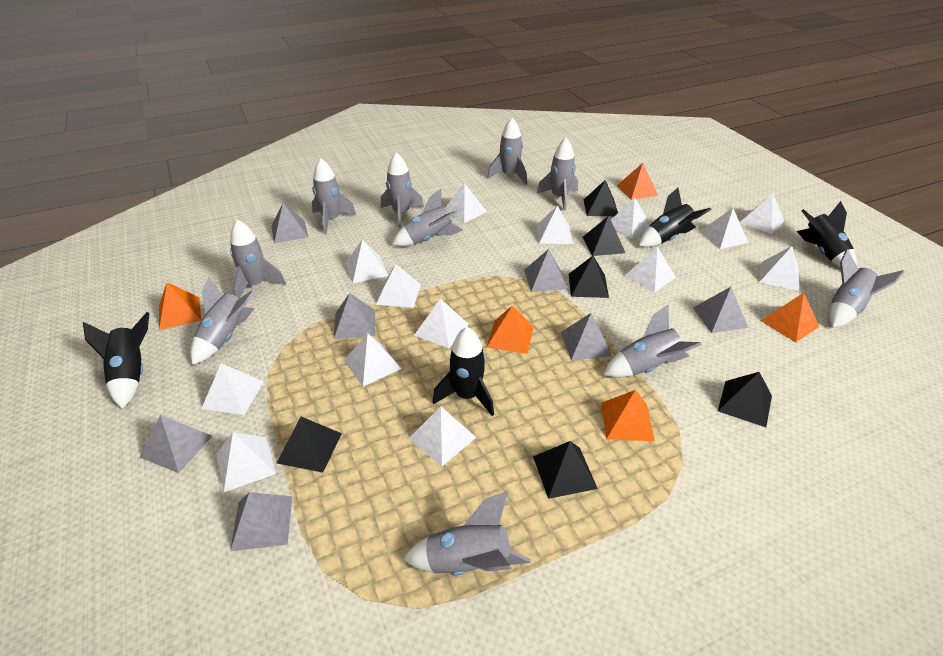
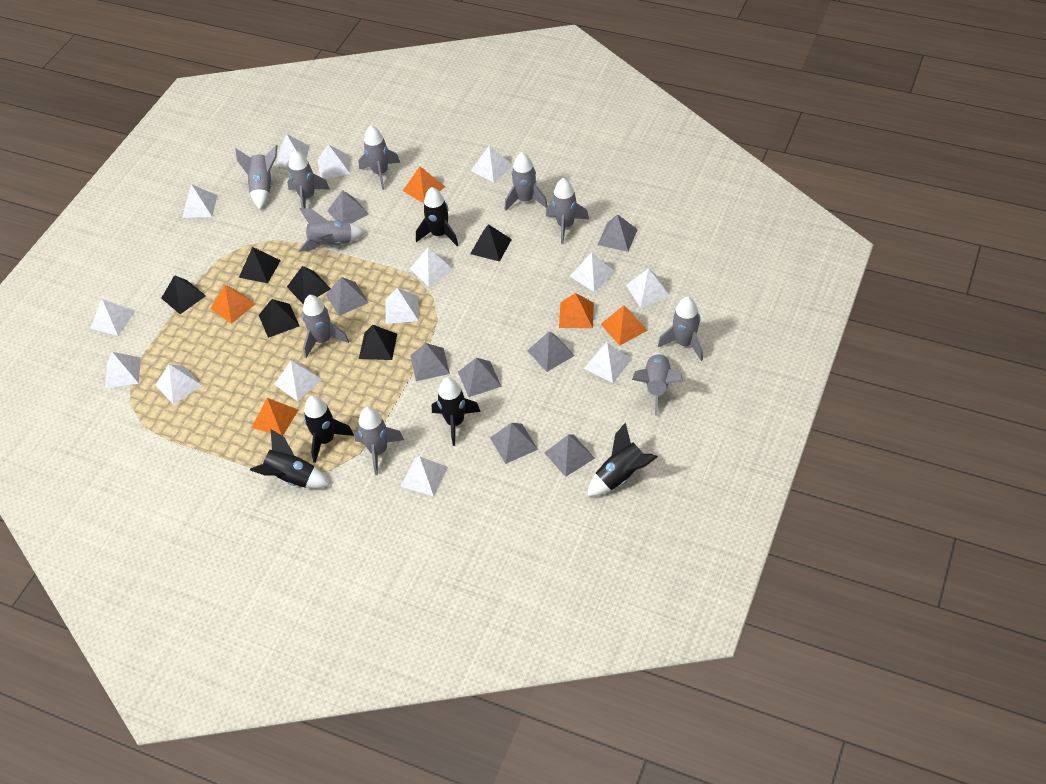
black rocket: [83,312,149,409] [433,327,494,416] [639,188,712,247] [797,201,857,268] = 4 -> [250,429,329,488] [304,396,354,463] [416,187,458,246] [432,377,481,446] [587,422,658,496] = 5
grey pyramid: [140,415,212,473] [230,492,292,551] [271,203,308,243] [334,293,375,339] [524,249,567,292] [561,313,612,360] [693,287,748,333] = 7 -> [326,277,369,316] [327,190,369,224] [410,343,450,381] [458,358,502,397] [490,423,538,464] [527,331,575,372] [544,434,595,477] [598,214,638,252] = 8

